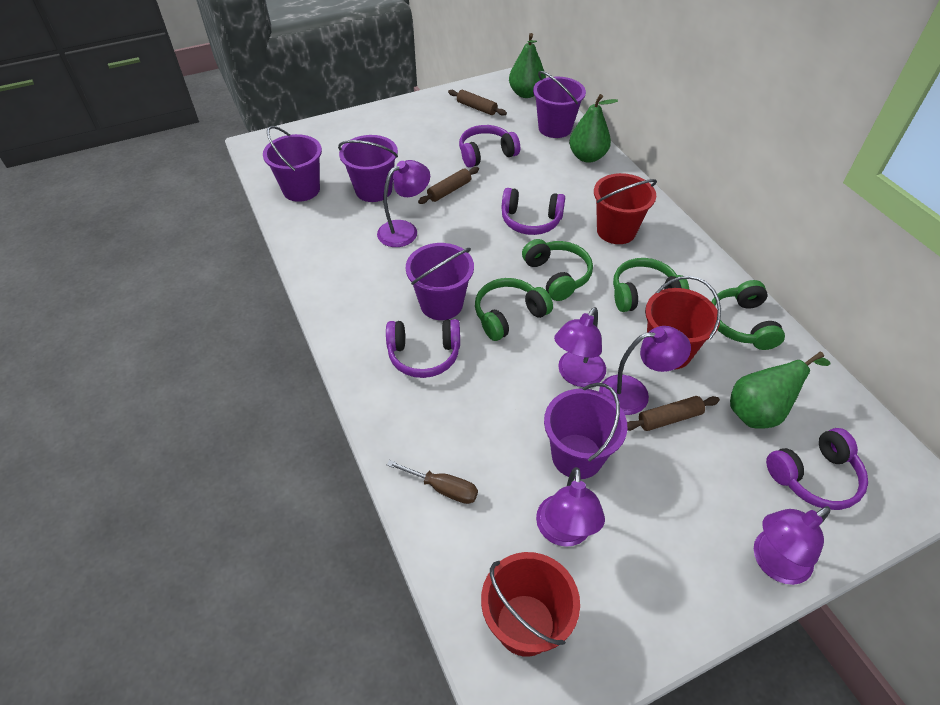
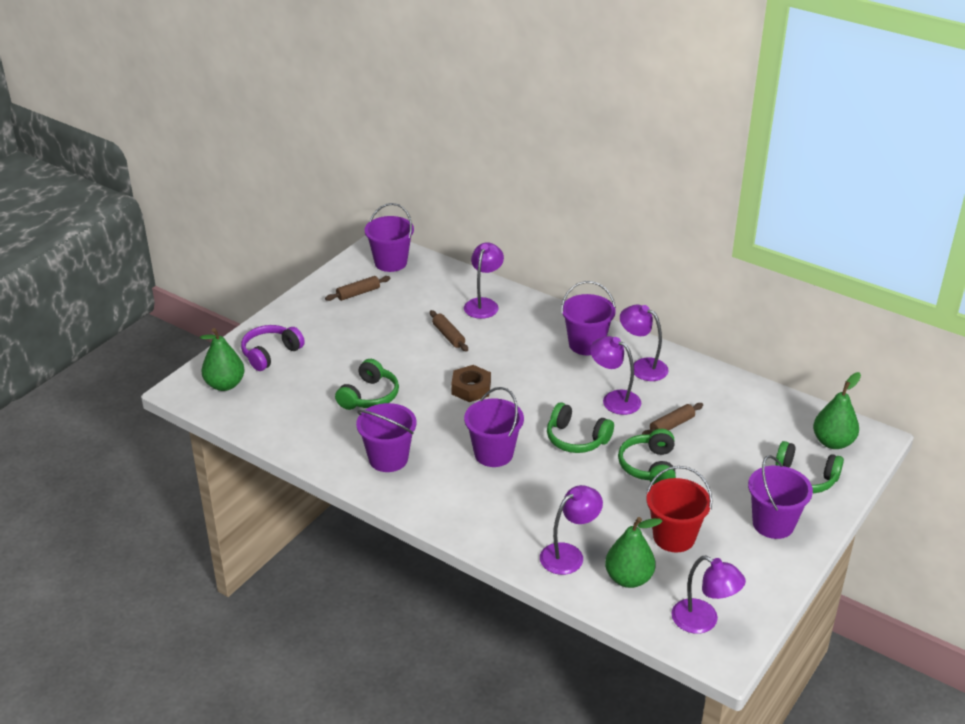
brown nut: none = 0 -> [451,365,491,402] = 1
brown screwdriver: [387,460,478,504] = 1 -> none = 0
purple headphones: [386,319,460,378] [459,125,520,168] [502,188,565,235] [766,428,868,510] = 4 -> [241,325,305,371] = 1
red bucket: [481,552,580,657] [594,173,657,244] [645,276,721,370] = 3 -> [647,466,713,552] = 1

